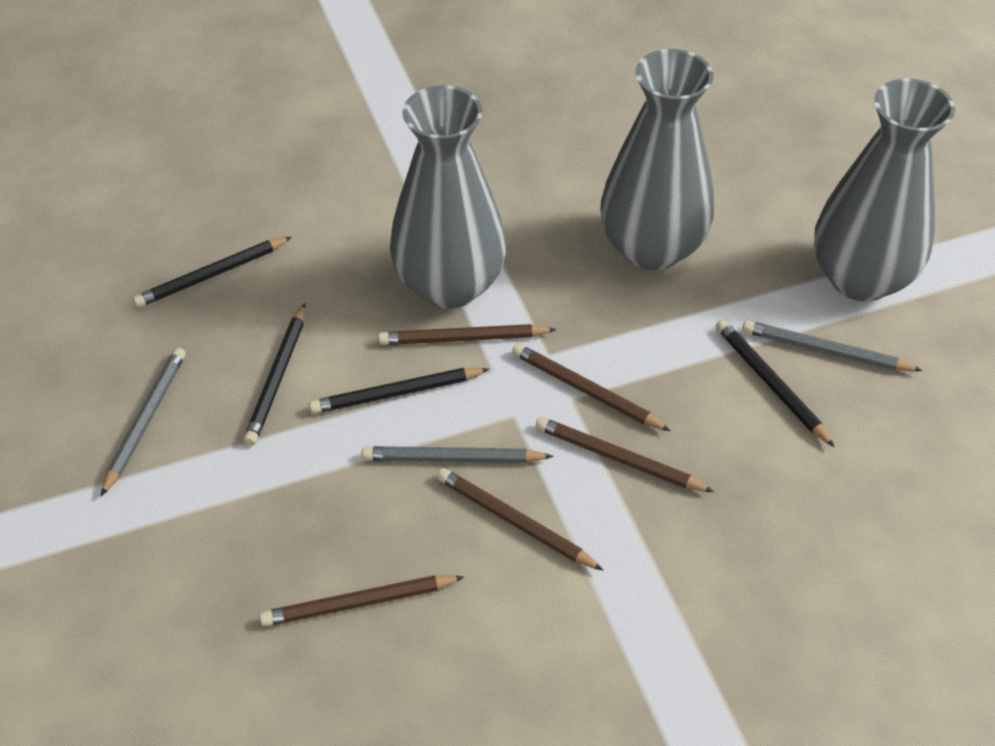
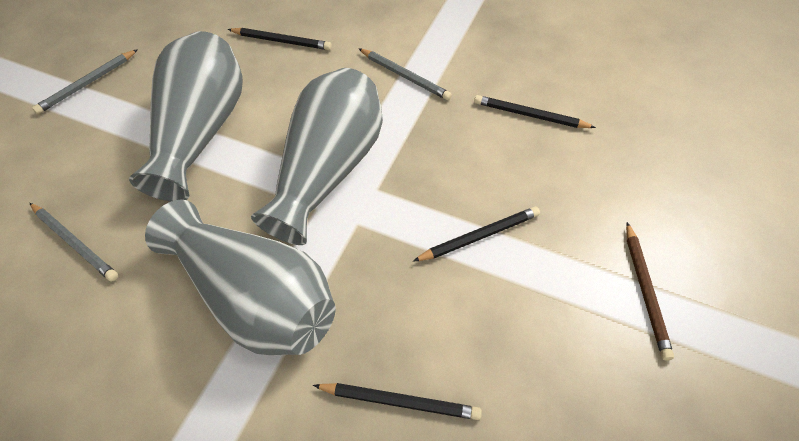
brown pencil: [259,575,464,627] [378,324,557,345] [437,468,603,570] [512,343,671,431] [536,417,714,492] = 5 -> [626,222,674,360] = 1

